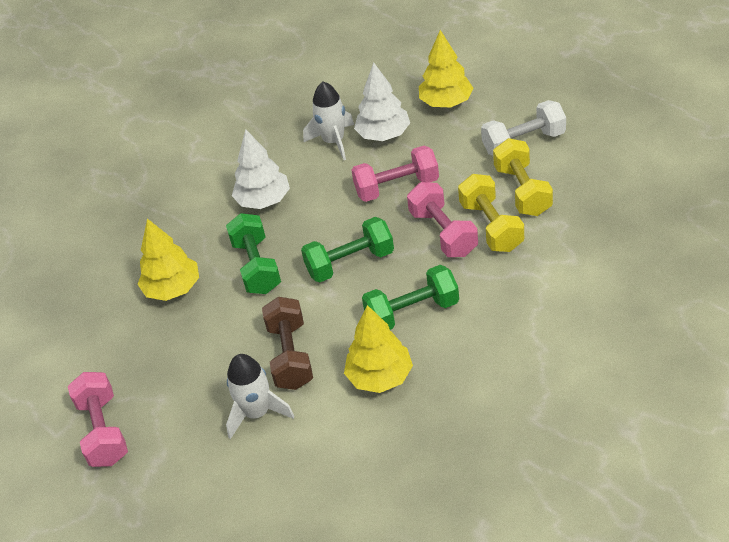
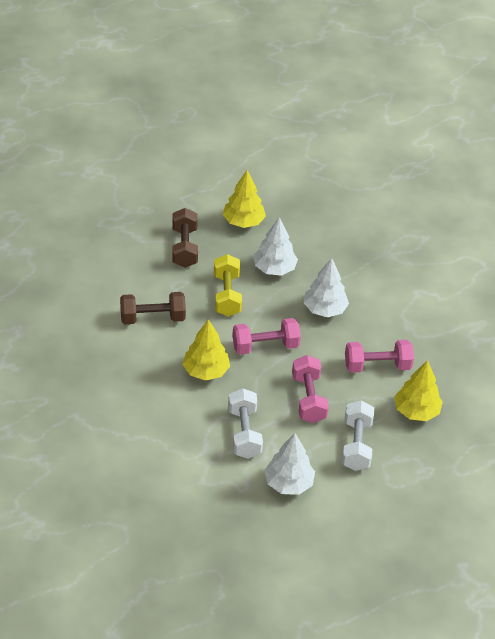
brown dumbbell: [262,297,313,390] = 1 -> [120,292,186,324] [172,208,198,268] = 2
green dumbbell: [226,213,281,294] [301,217,394,282] [362,265,459,330] = 3 -> none = 0
white dumbbell: [481,100,566,156] = 1 -> [228,388,263,459] [342,401,374,471] = 2
white rocket: [226,354,294,439] [303,82,354,160] = 2 -> none = 0
white tree: [232,129,290,209] [354,63,410,141] = 2 -> [254,217,298,276] [265,433,315,495] [304,258,349,317] = 3
yellow dumbbell: [458,174,524,252] [493,138,553,216] = 2 -> [214,254,242,317] = 1

